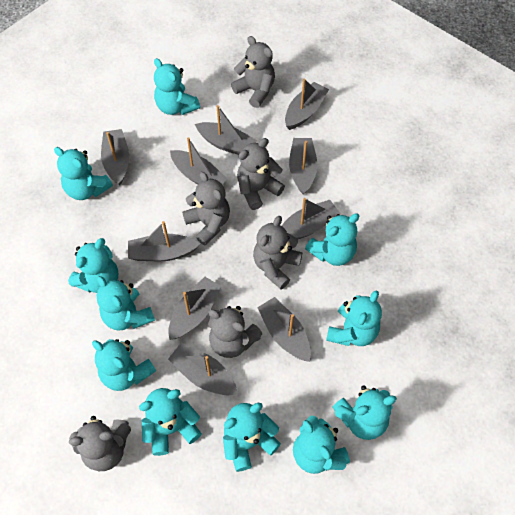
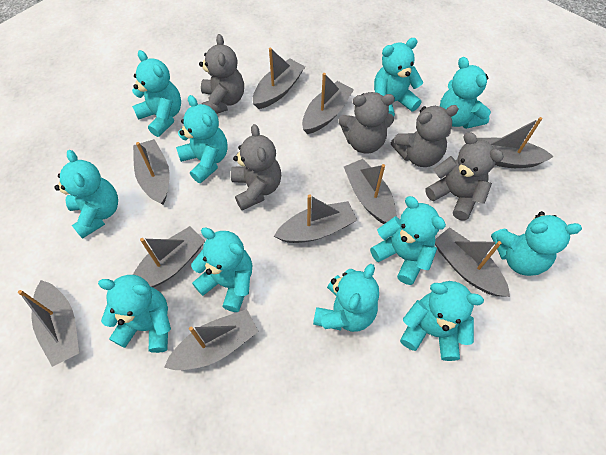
grey teddy bear: [69,416,131,471] [182,172,230,246] [208,306,262,358] [231,36,275,108] [237,138,285,210] [253,216,302,290] = 6 -> [199,34,244,114] [231,124,281,210] [338,92,395,154] [391,105,459,167] [425,132,504,220] = 5

